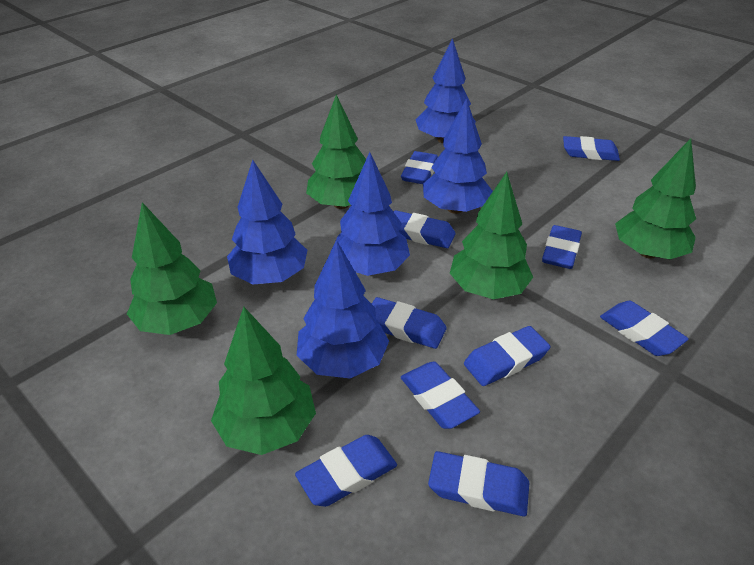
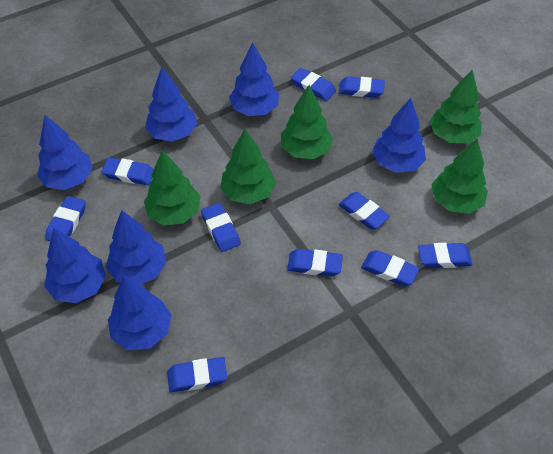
blue tree: [227,159,307,284] [297,240,389,378] [332,152,410,276] [416,38,476,143] [423,98,493,214] = 5 -> [37,115,93,190] [44,227,106,303] [106,210,166,284] [108,275,171,350] [145,67,197,142] [229,42,279,116] [372,98,426,173] = 7

